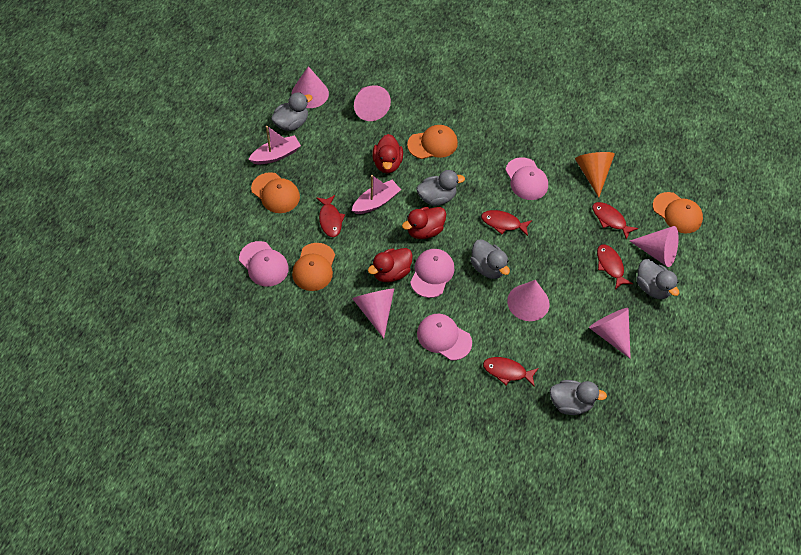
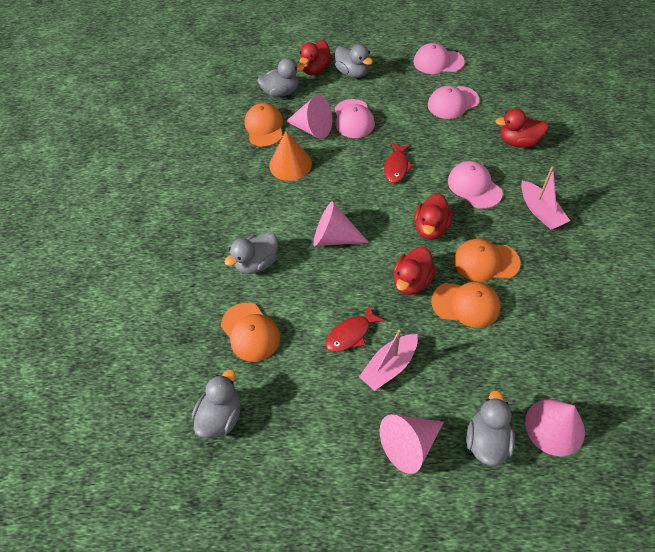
pink cone: [291,66,329,108] [352,288,394,338] [354,85,391,121] [507,280,549,321] [589,308,631,359] [630,226,679,267] = 6 -> [286,95,332,139] [313,201,369,246] [380,414,444,474] [525,399,585,456] = 4
red duck: [368,248,413,282] [372,134,403,173] [402,207,446,239] = 3 -> [299,40,332,75] [393,247,436,295] [414,193,453,240] [495,109,549,148] = 4
red fish: [316,195,345,237] [481,210,532,236] [483,357,539,387] [592,202,638,240] [597,244,633,290] = 5 -> [325,305,385,352] [384,143,414,183] = 2

